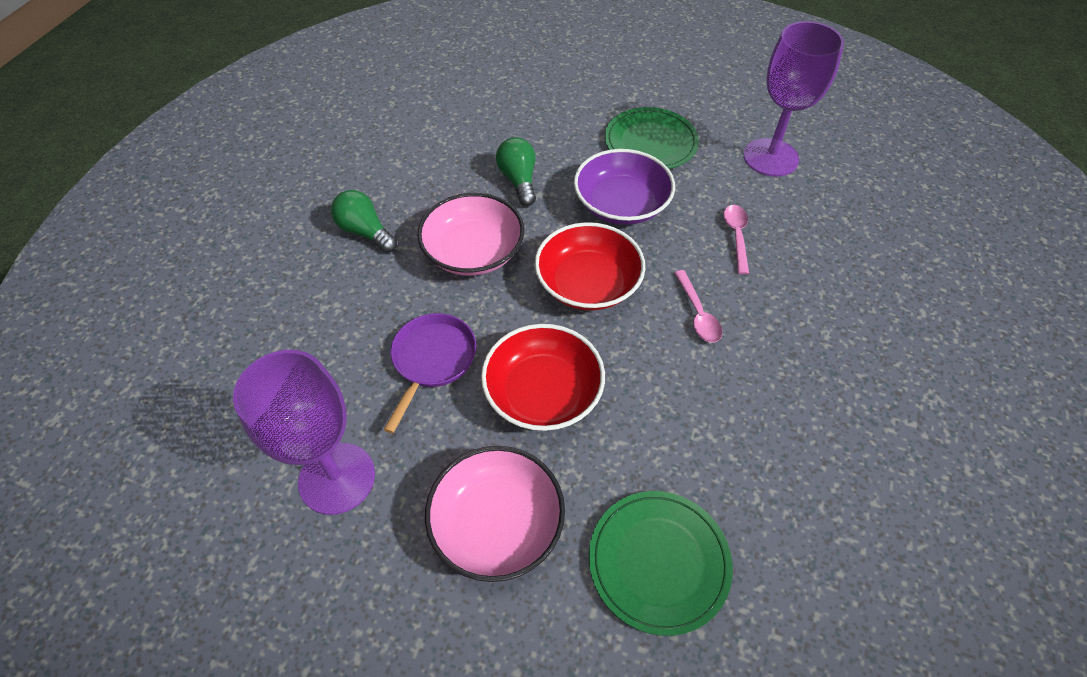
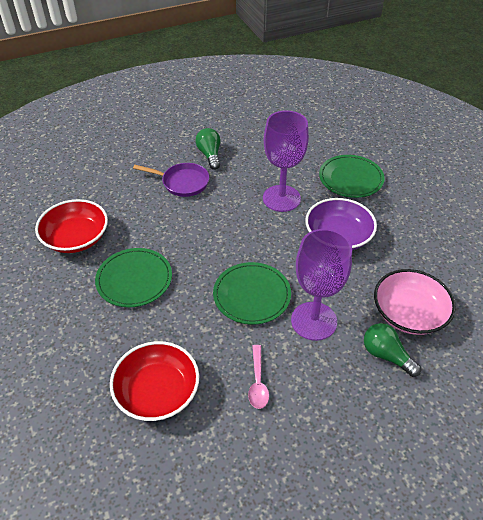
green plate: [589,491,733,636] [605,107,699,169] = 2 -> [95,248,172,307] [213,262,291,325] [319,155,385,198] = 3
pink bowl: [417,193,524,276] [425,446,565,582] = 2 -> [374,269,456,335] = 1
pink spoon: [674,270,722,343] [724,205,749,275] = 2 -> [248,345,269,409] = 1

